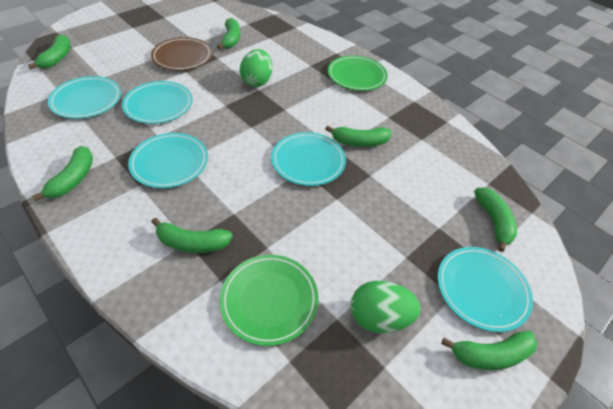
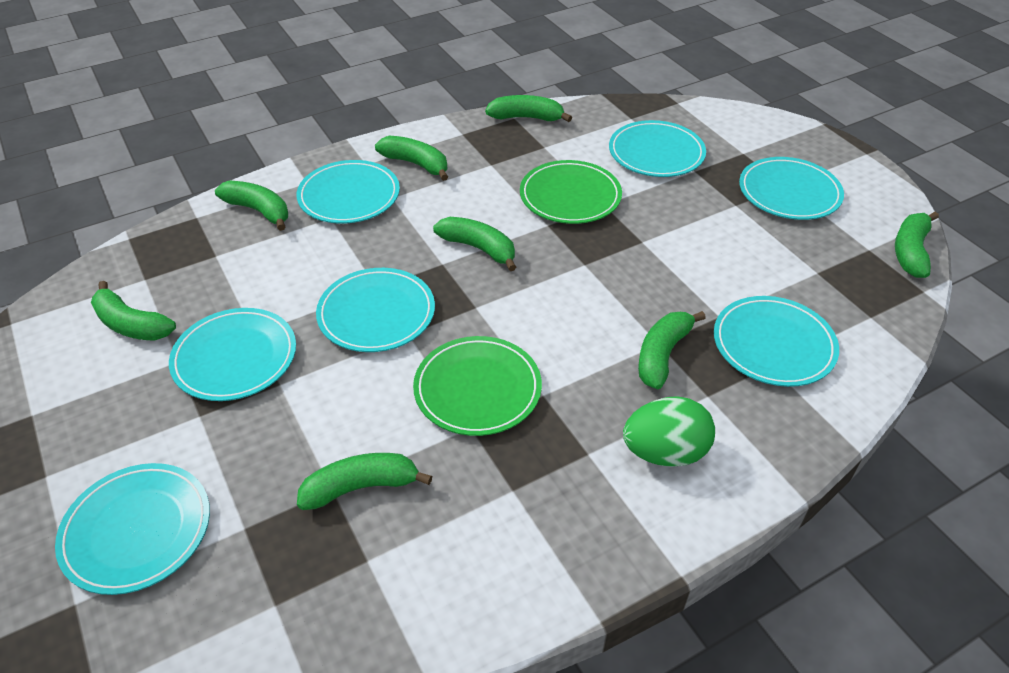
brown plate: [151,37,212,71] = 1 -> none = 0
green banana: [28,34,71,69] [32,146,93,201] [151,218,233,253] [217,18,240,49] [325,126,391,147] [441,331,537,370] [474,187,517,252] = 7 -> [91,281,176,341] [215,180,288,231] [297,453,432,510] [375,136,448,181] [433,217,516,271] [485,95,572,122] [638,311,706,389] [895,212,939,278] = 8
green egg: [240,49,273,87] [351,281,420,333] = 2 -> [623,396,715,467] = 1
turquoise plate: [48,76,121,119] [122,81,193,124] [128,133,208,188] [271,132,346,186] [438,247,533,332] = 5 -> [55,463,210,595] [169,308,296,401] [297,160,400,224] [316,268,435,352] [609,120,706,177] [714,296,839,387] [739,157,844,220] = 7

